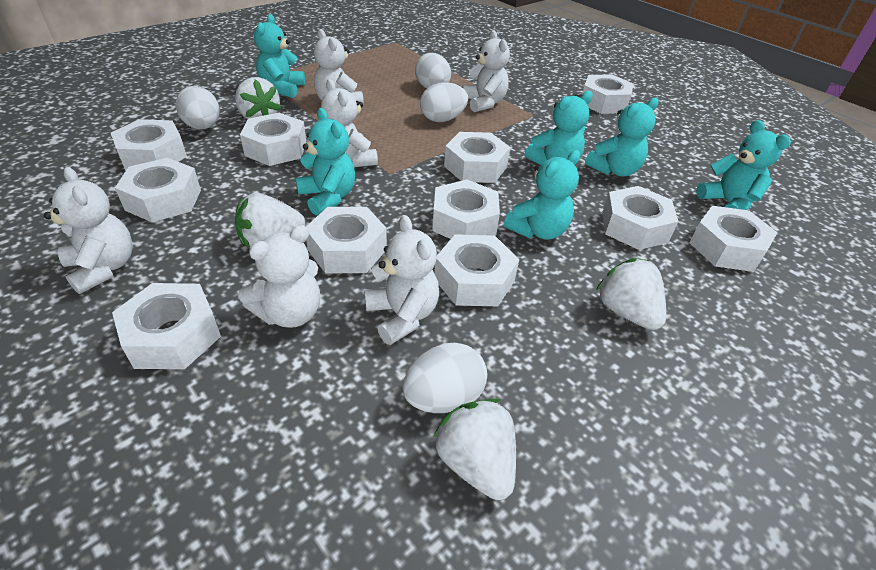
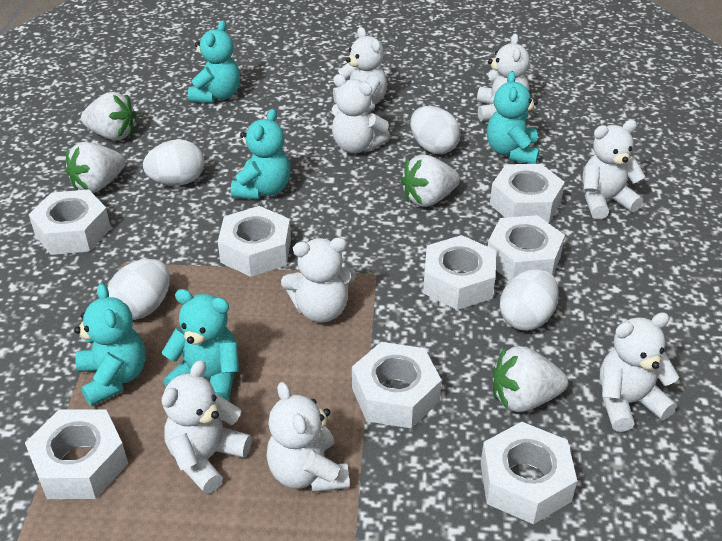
turquoise teddy bear: [254,14,305,98] [296,108,355,215] [504,150,580,240] [525,91,593,165] [585,98,659,176] [696,120,791,210] = 6 -> [74,283,146,407] [162,289,239,401] [188,20,240,103] [231,109,290,199] [487,71,539,164] = 5
white nut: [111,119,187,171] [112,283,221,369] [115,158,201,222] [240,113,306,166] [306,207,387,274] [432,179,500,239] [434,234,519,306] [444,132,510,183] [582,74,634,114] [602,186,679,250] [690,206,778,272] = 11 -> [25,409,128,499] [29,189,111,255] [218,206,291,277] [352,342,442,428] [423,235,496,310] [481,422,577,524] [488,215,565,281] [490,164,565,223] = 8
white teddy bear: [44,167,133,294] [238,225,320,328] [314,29,364,105] [321,79,378,167] [364,215,439,345] [462,30,510,112] = 6 -> [162,360,252,494] [267,382,350,493] [281,238,356,323] [332,74,390,153] [333,27,387,113] [477,34,530,121] [583,120,645,219] [600,312,679,432] = 8

